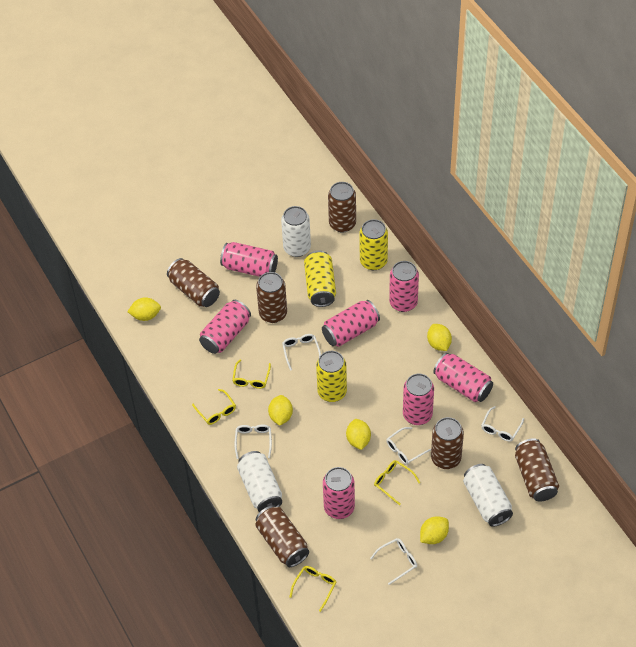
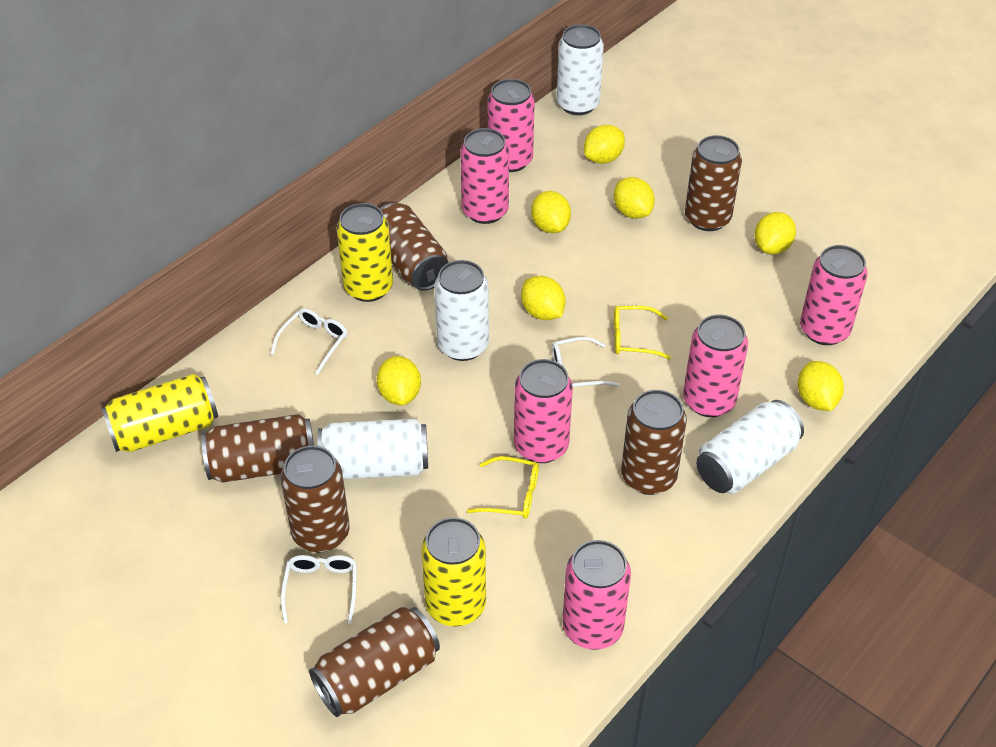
pink can: [199,300,251,354] [220,242,278,277] [322,300,380,347] [323,467,355,519] [389,261,419,312] [403,374,434,425] [433,353,493,402] = 7 -> [460,128,509,224] [488,79,535,172] [514,359,573,463] [562,540,631,650] [683,314,748,417] [800,245,868,345] = 6
white can: [237,451,282,512] [281,206,311,257] [463,464,513,527] = 3 -> [317,419,428,479] [434,260,489,361] [557,24,604,115] [696,400,804,494] = 4
white glasses: [234,425,272,459] [282,334,321,371] [370,538,417,585] [386,427,431,465] [481,406,524,441] = 5 -> [271,308,348,375] [281,555,357,624] [552,337,620,387] = 3
yellow glasses: [192,389,236,425] [232,360,271,389] [289,566,336,612] [374,460,420,505] = 4 -> [467,456,539,519] [614,306,671,359] = 2
yellow lemon: [127,297,161,321] [268,395,293,426] [346,419,371,450] [420,516,449,544] [427,324,452,351] = 5 -> [377,356,421,405] [521,276,565,320] [531,191,571,233] [584,125,625,164] [614,177,655,219] [754,212,796,254] [797,361,844,411] = 7

